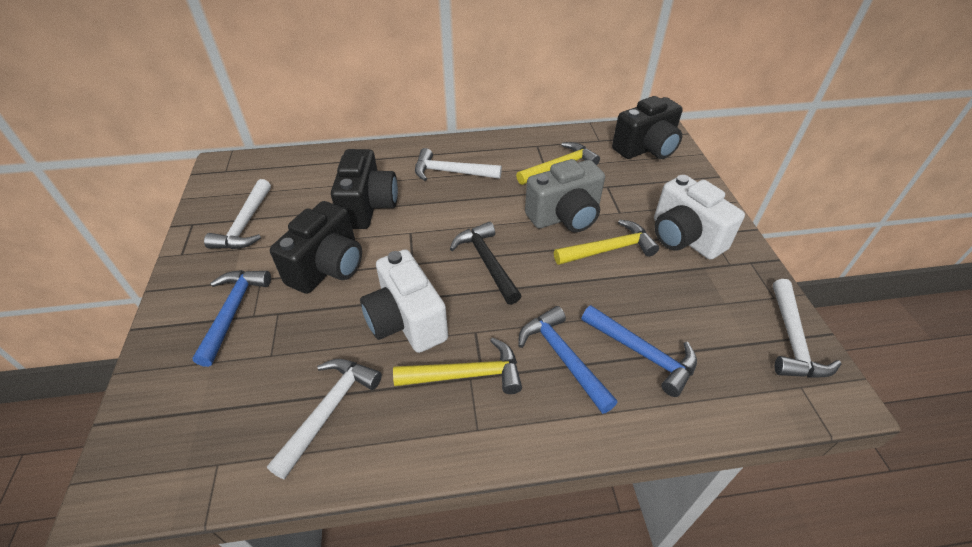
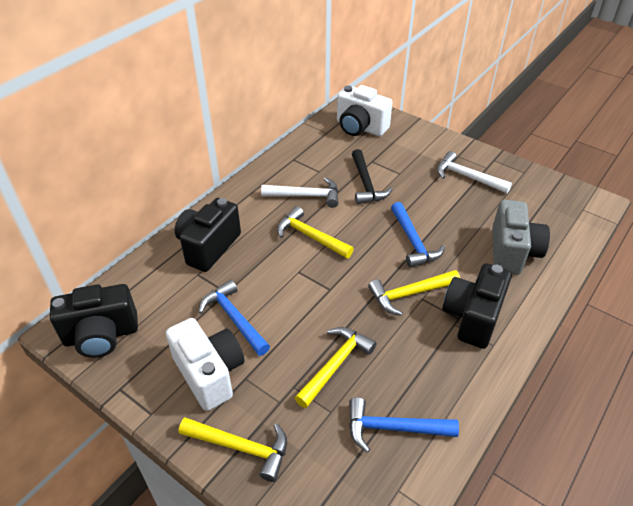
white hammer: [204,179,271,249] [267,359,382,480] [415,148,502,181] [773,279,841,378] = 4 -> [261,177,338,208] [437,151,512,193] = 2
yellow hammer: [393,337,522,394] [516,142,600,185] [554,219,659,265] = 3 -> [179,418,287,482] [277,206,354,258] [295,327,377,408] [368,270,460,316] = 4

